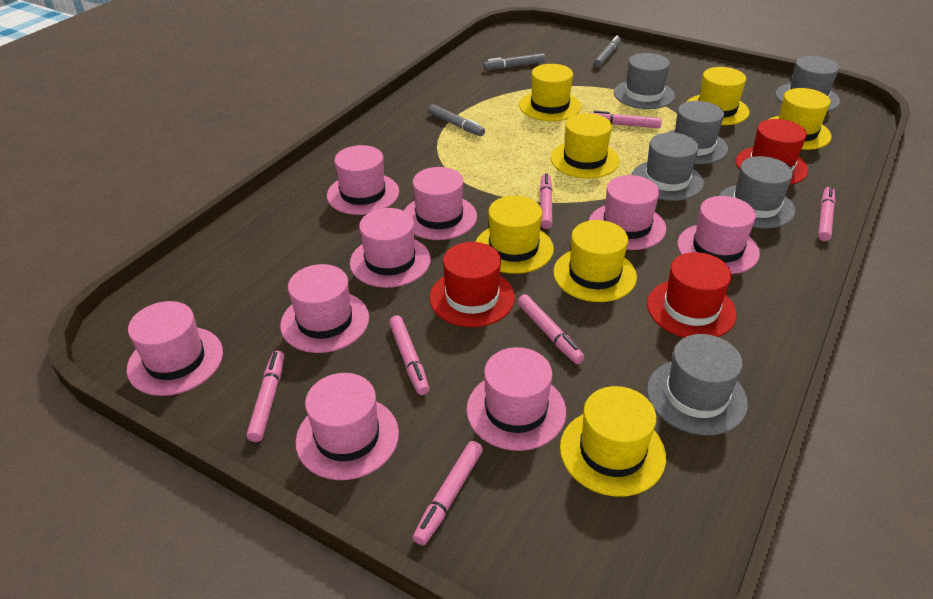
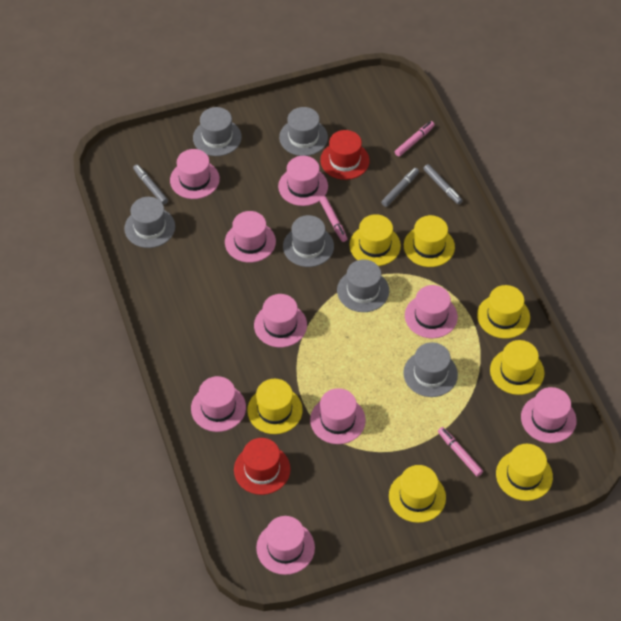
pink marker: [246,350,284,442] [389,315,429,395] [413,441,483,546] [517,294,585,364] [540,173,553,229] [592,110,662,128] [818,186,835,241] = 7 -> [320,196,348,242] [395,121,435,157] [438,427,483,477] = 3
red hat: [429,242,515,327] [647,252,737,338] [736,119,809,185] = 3 -> [234,438,290,495] [320,130,370,180] = 2

